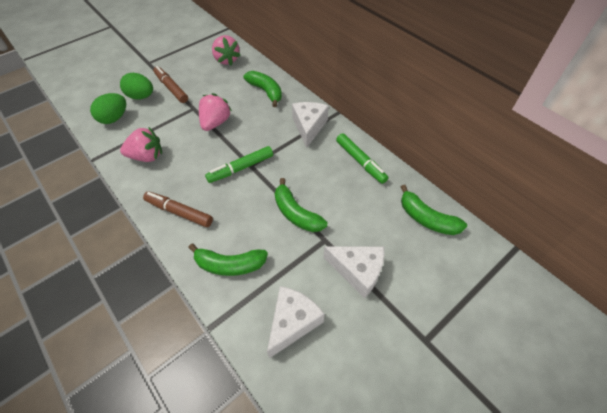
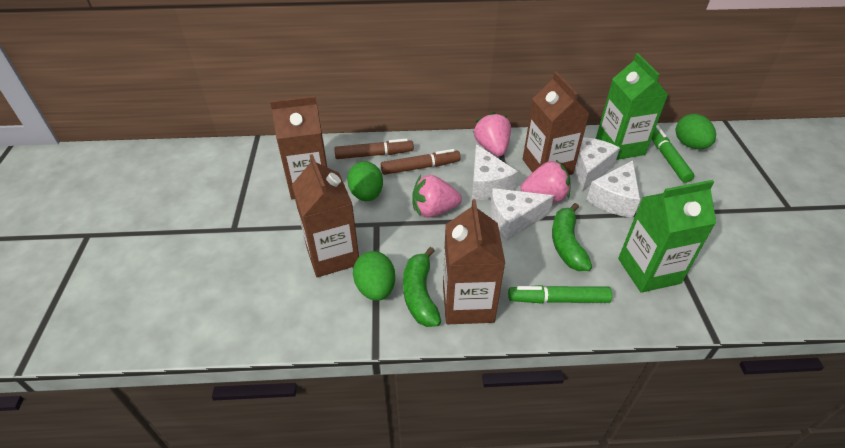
brown carton: none = 0 -> [270,96,328,199] [292,154,359,277] [443,199,505,324] [523,72,590,175] = 4
green banana: [188,243,268,276] [243,71,282,107] [275,178,327,232] [401,185,467,235] = 4 -> [403,247,441,327] [552,203,592,271] = 2
green carton: none = 0 -> [596,53,668,160] [618,180,716,293] = 2
green egg: [90,93,126,124] [120,73,153,100] = 2 -> [347,161,383,201] [353,251,395,301] [676,114,716,149] = 3
white cheese: [267,286,324,358] [292,102,329,148] [323,246,384,298] = 3 -> [472,144,518,200] [490,188,554,241] [575,137,620,191] [586,160,640,218] = 4

